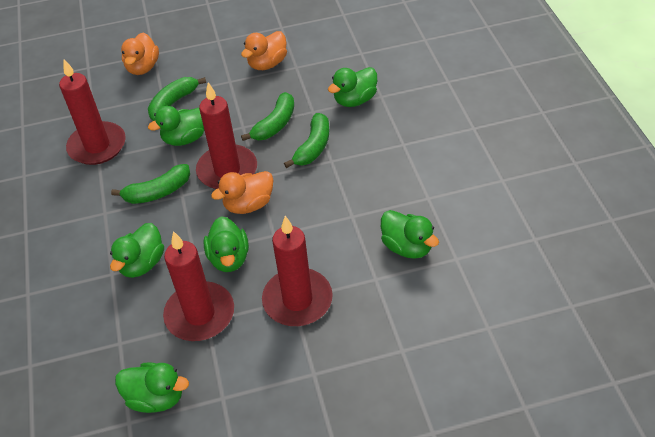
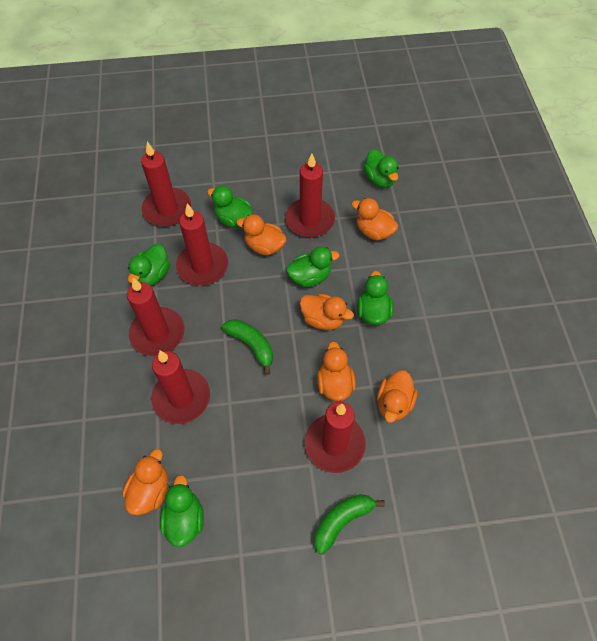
green banana: [111,164,190,204] [148,77,206,121] [241,92,294,141] [284,113,329,168] = 4 -> [222,319,273,375] [314,494,385,554] = 2
orange duck: [121,33,159,75] [211,171,273,214] [241,31,287,70] = 3 -> [122,449,168,515] [236,214,287,255] [300,294,354,330] [317,342,356,401] [352,198,398,240] [377,370,417,423] = 6
red candle: [59,59,126,165] [163,231,234,341] [196,82,257,189] [262,216,333,326] = 4 -> [127,278,184,356] [141,142,191,226] [151,351,210,424] [176,203,228,286] [285,154,335,237] [305,402,366,473] = 6

